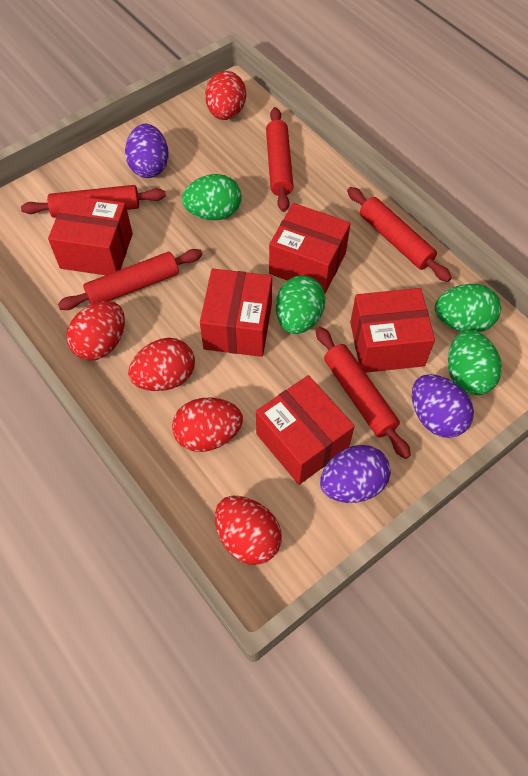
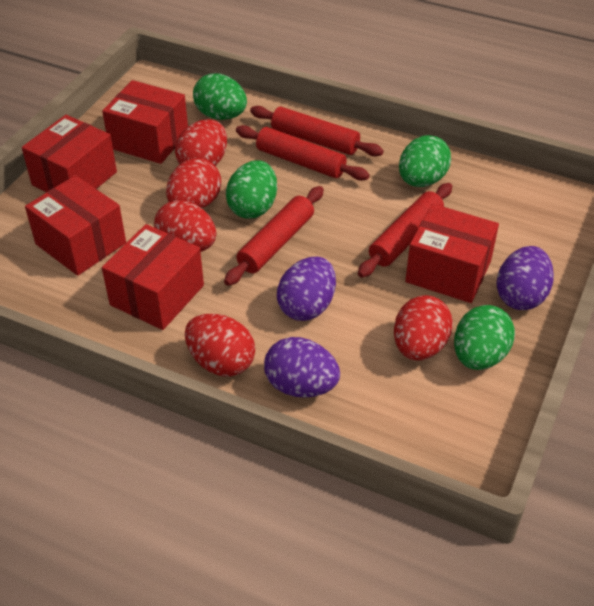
red rolling pin: [21,185,166,218] [58,249,202,310] [266,107,294,212] [316,327,411,459] [347,187,452,282] = 5 -> [224,186,324,286] [236,125,370,180] [250,106,383,156] [358,183,452,278] = 4

